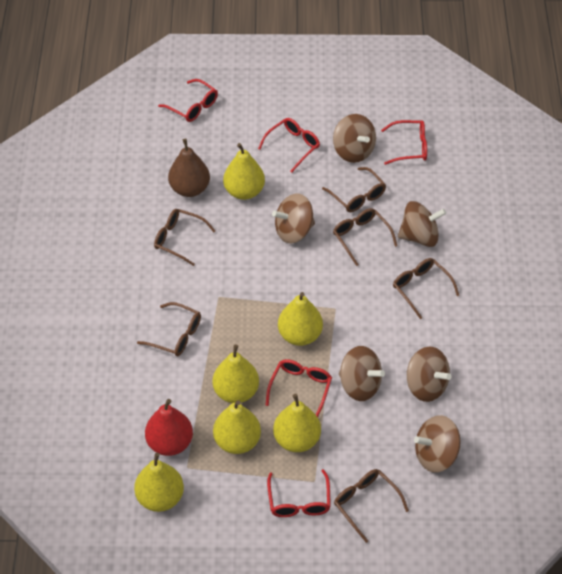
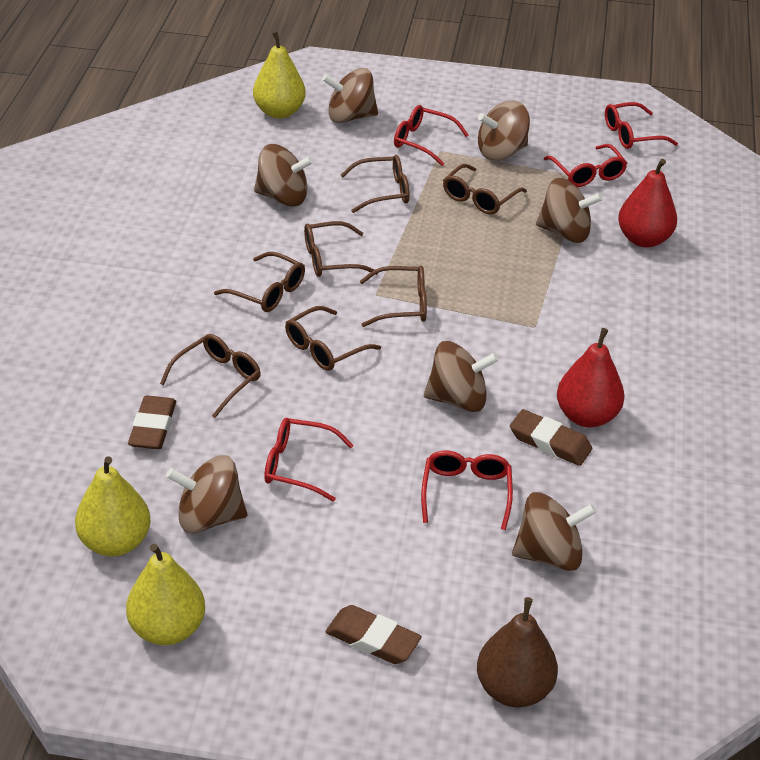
brown eraser: none = 0 -> [128,396,176,449] [325,605,422,664] [510,409,592,466] = 3
brown glasses: [137,302,201,356] [154,209,215,266] [322,167,386,212] [333,208,398,266] [334,469,409,543] [393,258,460,319] = 6 -> [160,334,261,418] [214,252,305,312] [285,306,381,371] [304,221,378,277] [341,155,410,213] [360,266,427,327] [443,164,527,214] = 7
brown spinning top: [272,193,315,244] [333,114,376,163] [339,346,385,401] [398,201,446,247] [407,346,452,402] [414,415,461,473] = 6 -> [166,455,247,533] [254,144,314,207] [322,68,378,123] [424,341,499,412] [478,100,530,161] [512,492,597,571] [536,178,603,243] = 7
red pear: [145,399,193,456] = 1 -> [557,328,625,428] [618,159,677,248] = 2
yellow pear: [134,453,184,512] [213,344,259,403] [213,400,261,454] [223,143,265,200] [273,394,321,452] [278,292,323,346] = 6 -> [75,456,151,556] [126,544,205,645] [253,31,306,119] = 3

